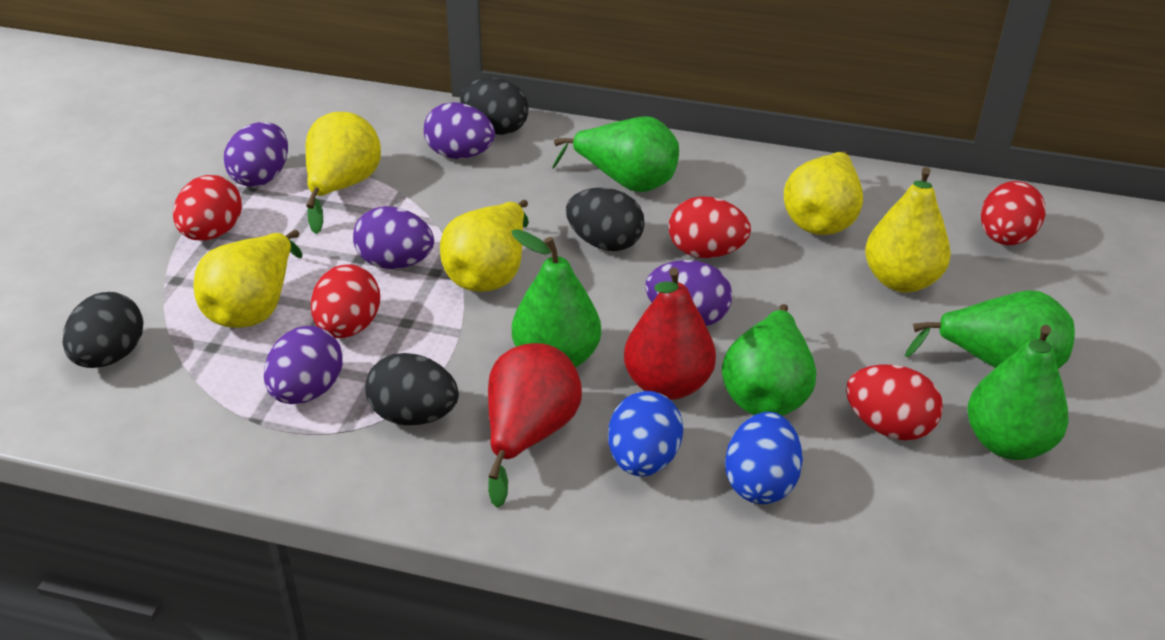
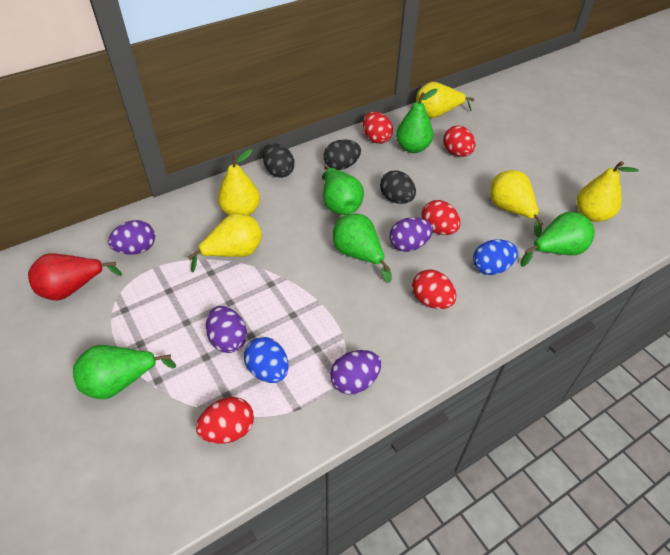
black egg: [63,292,144,368] [365,353,459,425] [460,78,529,135] [566,188,644,251] = 4 -> [263,144,295,178] [324,139,361,170] [380,170,416,204] = 3
purple egg: [224,122,288,187] [264,326,343,404] [353,206,434,269] [424,102,495,159] [645,260,732,326] = 5 -> [108,220,155,255] [206,306,247,353] [330,350,381,394] [389,217,433,252] = 4
red pear: [488,343,582,508] [624,267,716,400] = 2 -> [28,253,122,300] = 1

